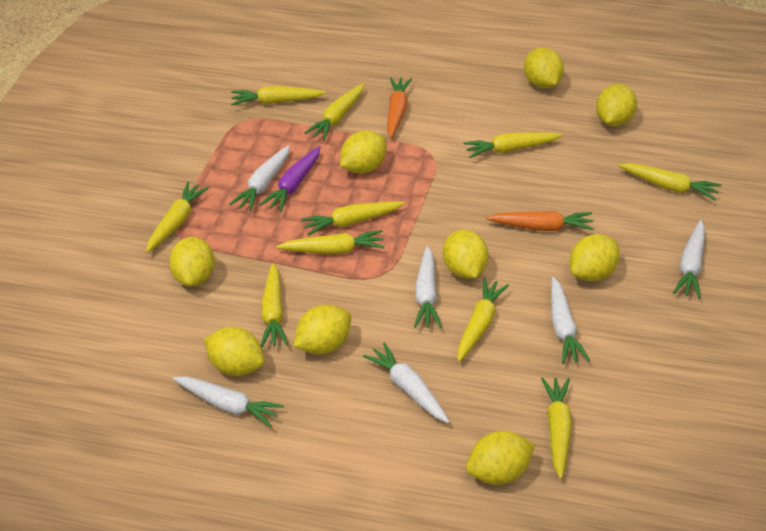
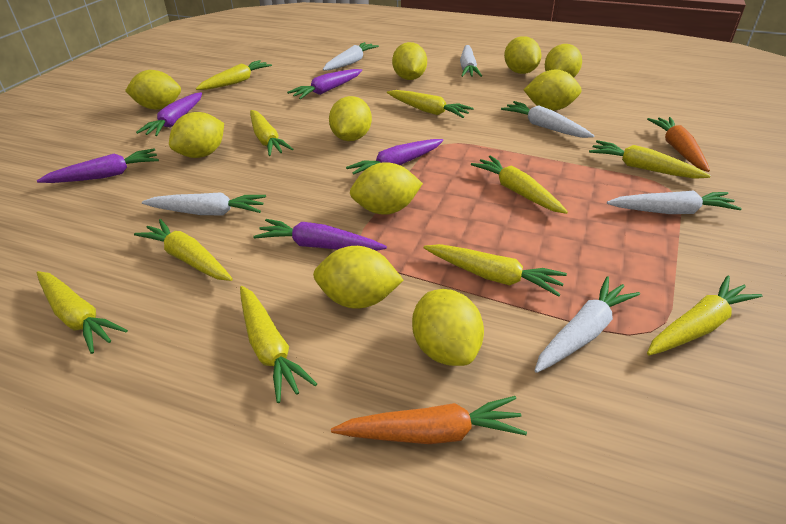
purple carrot: [260,146,320,212] = 1 -> [37,148,159,183] [136,92,202,136] [253,219,387,251] [287,69,362,99] [346,139,443,175] = 5
yellow lemon: [169,237,215,287] [204,327,264,376] [294,305,351,354] [340,131,386,174] [443,229,488,279] [466,431,535,485] [524,47,564,89] [570,234,620,281] [596,84,637,127] = 9 -> [125,70,181,109] [169,112,224,158] [313,246,403,309] [329,96,372,141] [350,162,423,215] [392,42,427,80] [412,289,484,366] [504,36,542,74] [524,70,582,110] [545,44,582,77] = 10

